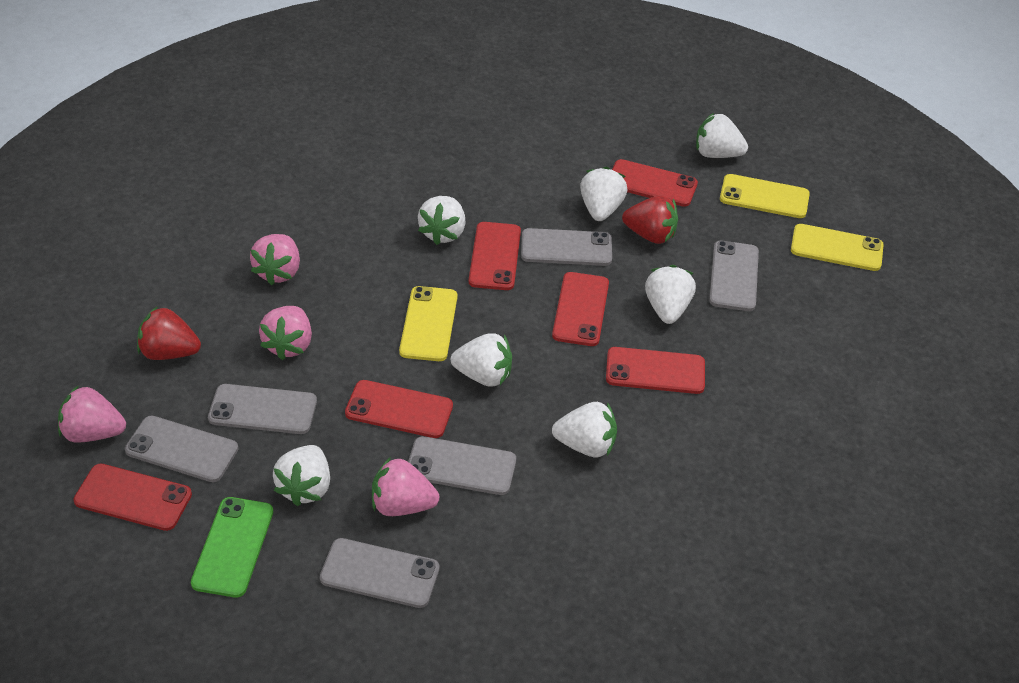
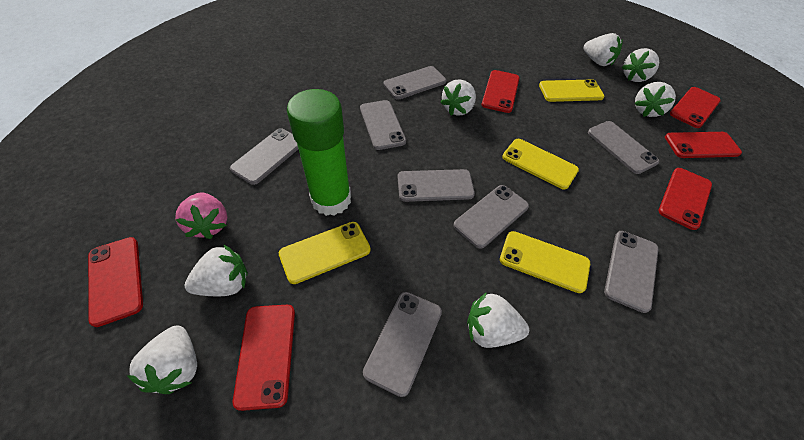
green glue stick: none = 0 -> [287,89,351,216] = 1
green phone: [191,497,273,598] = 1 -> none = 0
grey phone: [125,416,238,482] [208,384,317,434] [320,538,439,608] [408,436,516,495] [521,228,612,266] [709,241,759,311] = 6 -> [230,128,298,185] [360,100,406,150] [363,292,442,397] [383,66,446,100] [398,169,475,202] [453,185,529,249] [588,121,659,174] [604,231,658,313] = 8
pink strawberry: [58,385,126,443] [250,234,300,285] [259,306,312,360] [372,457,439,516] = 4 -> [175,192,227,239] = 1
red strawberry: [137,306,201,360] [622,195,678,244] = 2 -> none = 0
yellow phone: [399,286,457,361] [720,174,810,218] [791,224,884,271] = 3 -> [279,222,371,284] [500,231,590,293] [502,139,579,189] [539,79,604,102] = 4

